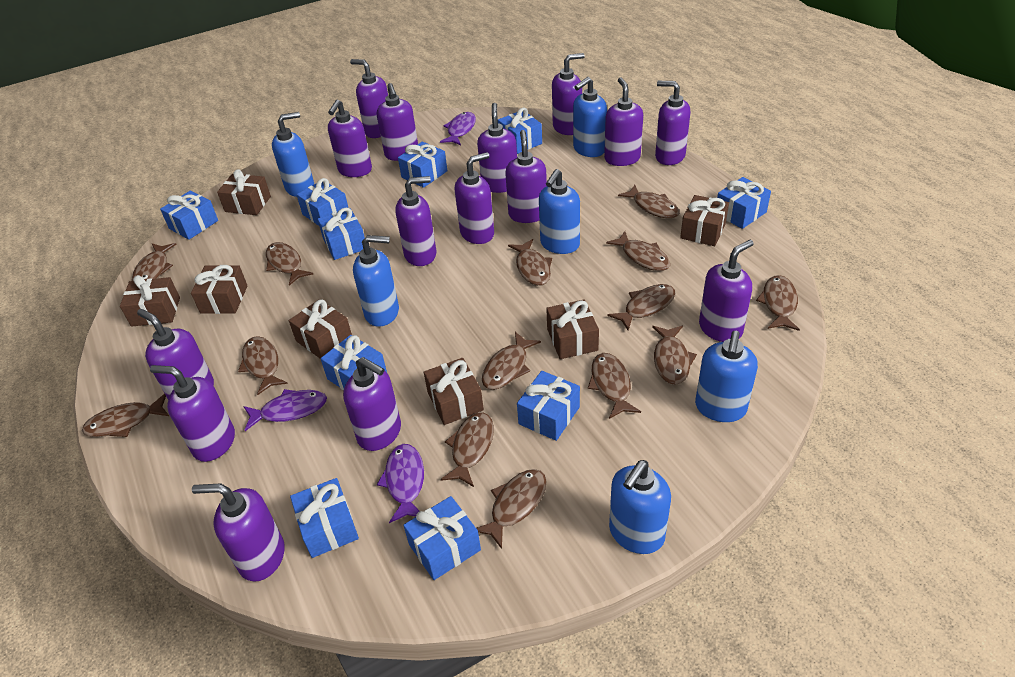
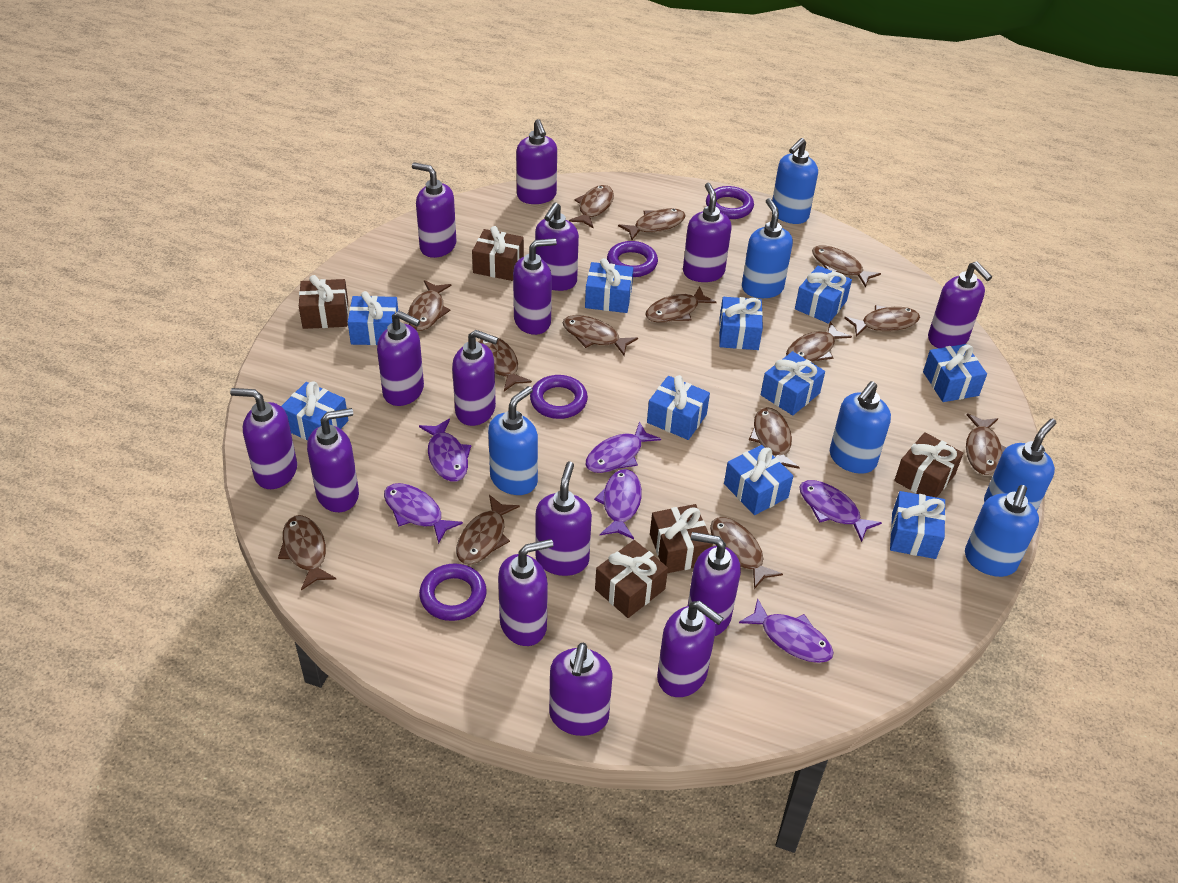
brown gift: [120,275,180,327] [191,265,247,314] [217,169,271,215] [289,299,352,358] [424,358,484,425] [546,299,599,359] [680,195,729,246] = 7 -> [299,275,348,329] [472,226,524,281] [595,540,668,618] [650,504,713,573] [894,432,963,497] = 5
purple fish: [243,389,327,431] [377,444,424,523] [440,112,476,145] = 3 -> [384,483,463,544] [419,419,471,482] [586,421,661,473] [594,469,642,539] [739,598,834,663] [800,480,882,542] = 6
purple ring: none = 0 -> [419,563,487,621] [530,375,588,419] [607,241,658,277] [706,186,754,219] = 4

